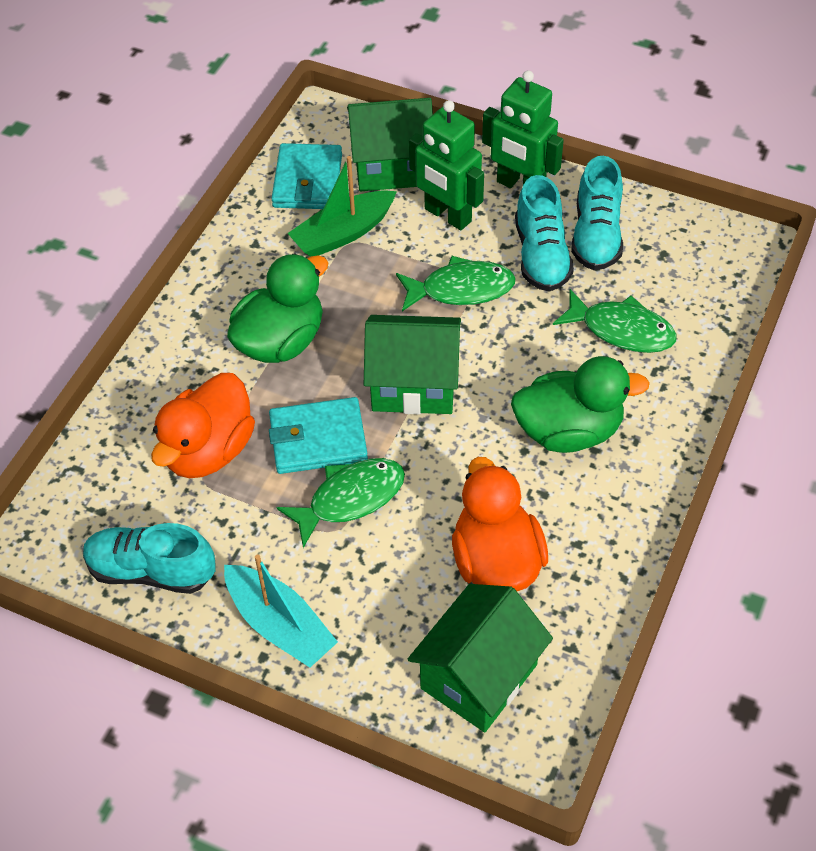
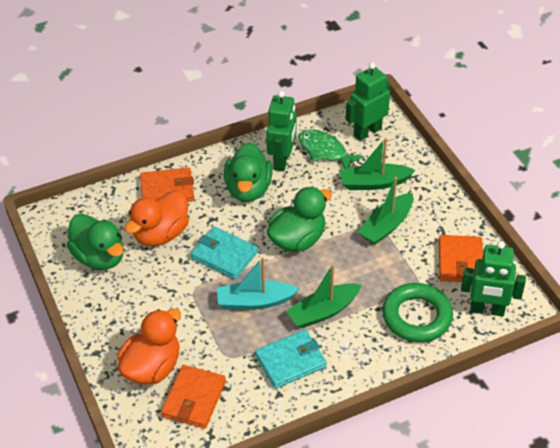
green boat: [287,156,397,257] = 1 -> [286,265,362,328] [340,138,415,190] [358,177,413,245] = 3
green duck: [227,253,328,363] [511,356,650,453] = 2 -> [67,214,124,270] [224,142,272,202] [267,187,332,252] = 3
green fish: [276,458,405,548] [396,256,516,311] [553,289,677,353] = 3 -> [299,129,364,169] = 1
green house: [347,98,433,191] [364,315,461,414] [408,584,553,732] = 3 -> none = 0
green ring: none = 0 -> [382,283,453,342] = 1
green robot: [409,100,484,230] [482,70,564,188] = 2 -> [266,91,296,171] [346,62,391,141] [461,241,526,317] = 3
orange wallet: none = 0 -> [140,167,194,202] [161,365,226,428] [439,235,483,282] = 3
turquoise shoe: [83,523,216,594] [515,175,574,292] [571,156,623,270] = 3 -> none = 0

